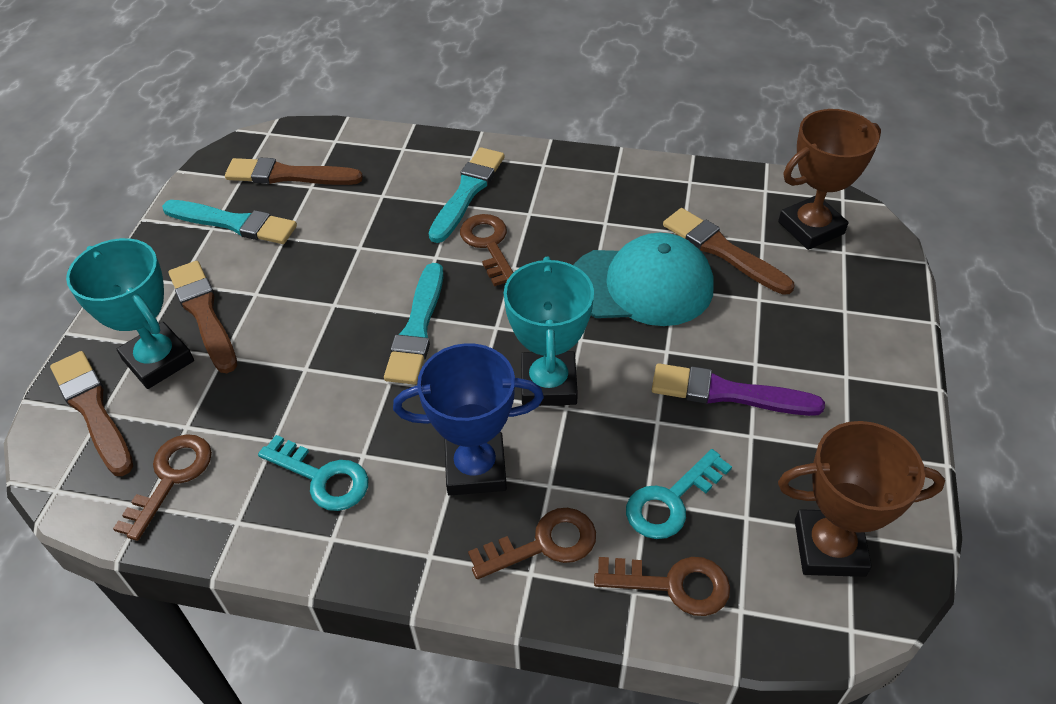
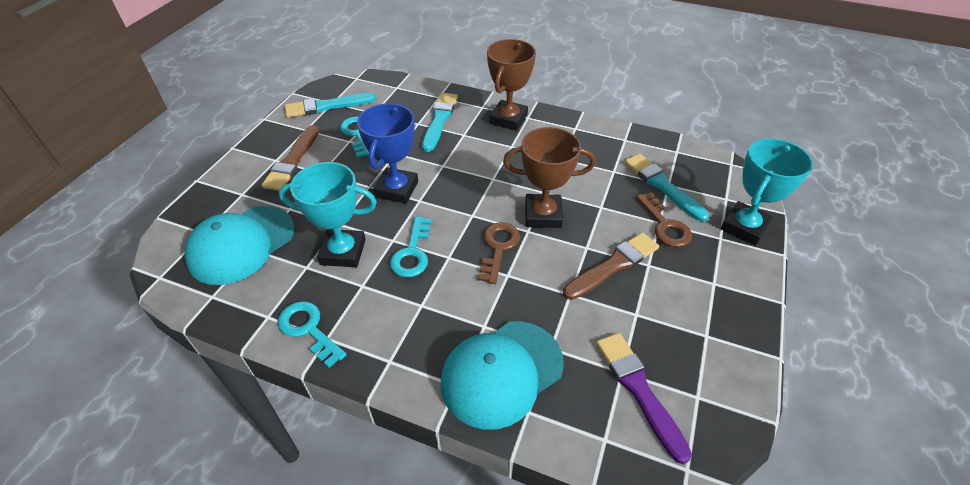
brown brush: [50,351,133,476] [168,261,237,373] [225,158,363,185] [663,208,795,295] = 4 -> [261,125,319,191] [563,232,659,300] = 2
brown key: [113,434,212,541] [460,214,513,286] [468,508,596,579] [594,557,730,616] = 4 -> [478,222,520,284] [636,192,692,247] = 2
turquoise cap: [574,233,714,326] = 1 -> [184,206,294,285] [441,321,564,430] = 2
turquoise key: [258,435,369,511] [626,449,732,539] = 2 -> [278,301,347,368] [340,117,369,158] [390,217,432,277] = 3

